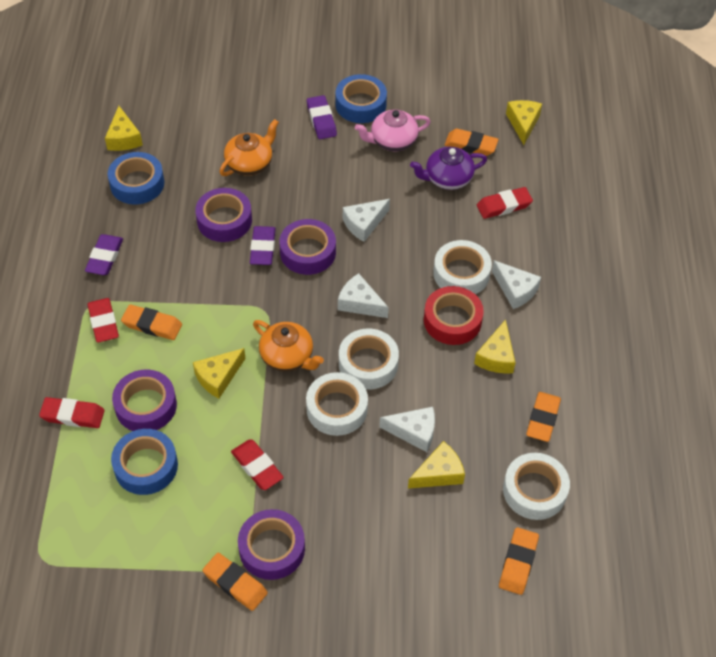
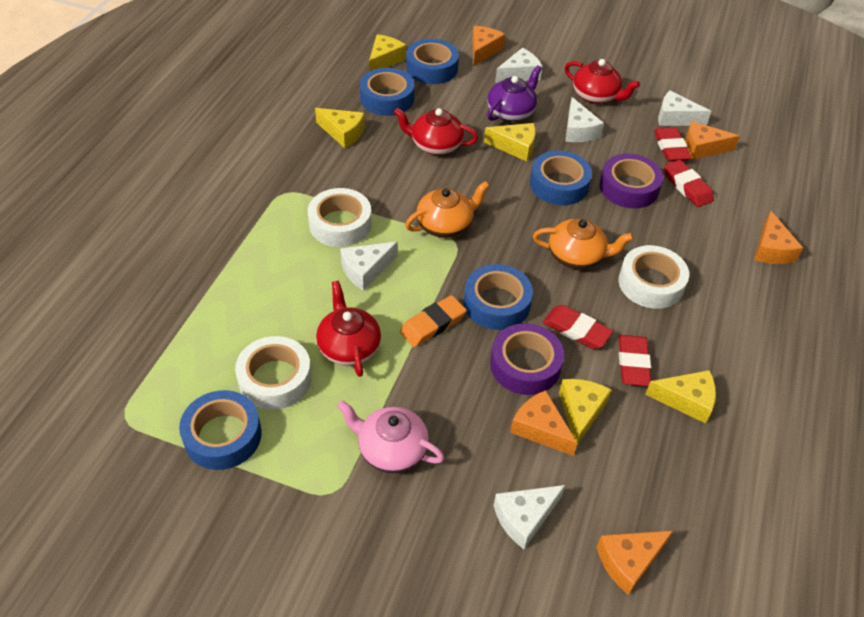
blue tape: [108,152,164,205] [111,429,178,495] [335,74,387,123] = 3 -> [179,390,262,470] [360,68,415,116] [406,39,459,84] [464,264,533,330] [530,151,592,205] = 5
orange cheese: none = 0 -> [472,26,505,66] [510,390,578,456] [597,531,673,595] [685,121,740,160] [754,211,803,264] = 5
orange eraser: [121,304,182,340] [203,553,268,611] [445,129,499,156] [499,527,539,595] [526,392,561,442] = 5 -> [400,295,466,347] = 1
purple eraser: [85,234,123,275] [250,226,276,265] [307,95,337,139] = 3 -> none = 0
purple tape: [112,369,177,431] [195,188,252,242] [238,509,305,580] [279,219,336,275] = 4 -> [490,323,564,395] [600,154,663,209] = 2
red tape: [424,286,484,345] = 1 -> none = 0
red teapot: none = 0 -> [316,281,381,377] [394,108,478,155] [564,59,640,104] = 3
white cheese: [338,273,389,318] [343,199,390,242] [379,407,435,452] [492,260,541,309] = 4 -> [340,242,398,291] [494,485,565,549] [495,48,542,83] [565,97,604,142] [658,90,711,126] = 5
white tape: [306,372,368,436] [339,329,399,390] [433,240,492,294] [503,453,570,520] = 4 -> [235,336,312,410] [308,188,372,247] [619,245,689,309] = 3

